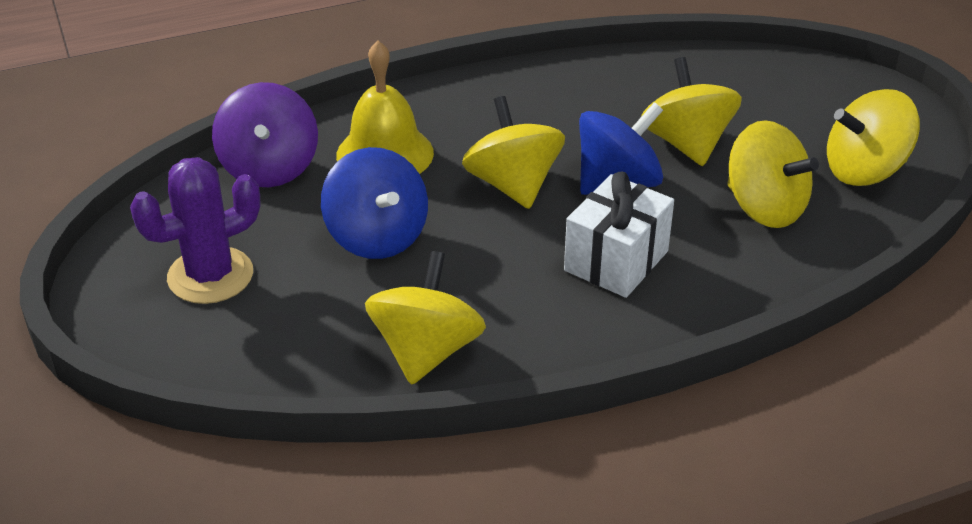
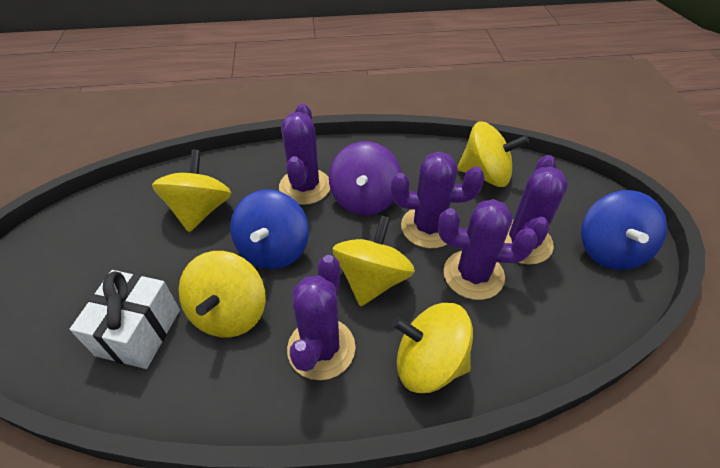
purple cactus: [130,157,261,304] = 1 -> [279,103,330,205] [287,255,356,380] [391,152,485,248] [438,199,537,300] [504,155,568,265] = 5
yellow bell: [336,41,434,174] = 1 -> none = 0

